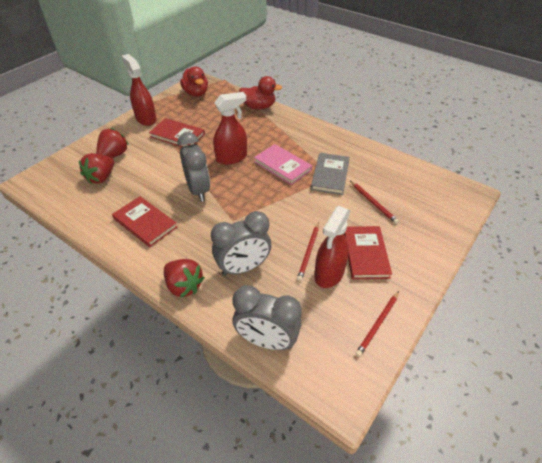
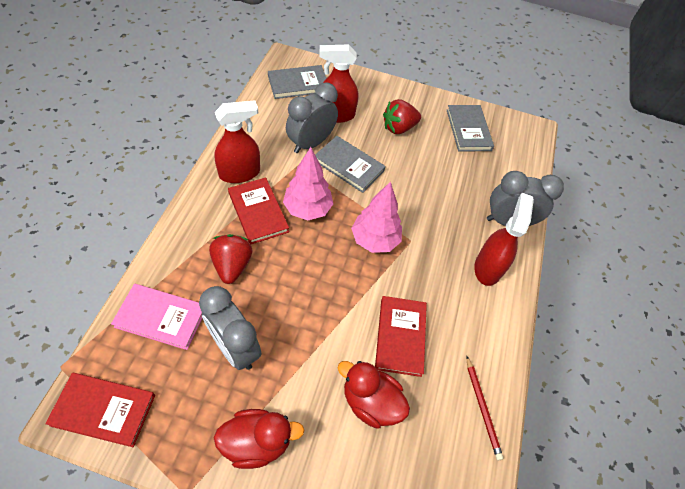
grey book: [311,153,350,195] = 1 -> [268,65,326,99] [315,136,386,193] [447,105,494,152] = 3
pink tree: none = 0 -> [283,147,333,220] [351,182,402,253] = 2
red pencil: [297,222,319,281] [350,181,399,224] [355,291,399,357] = 3 -> [466,356,503,460] = 1
red strawberry: [79,153,114,184] [96,128,129,158] [164,259,204,298] = 3 -> [209,234,252,284] [383,99,421,134] = 2

